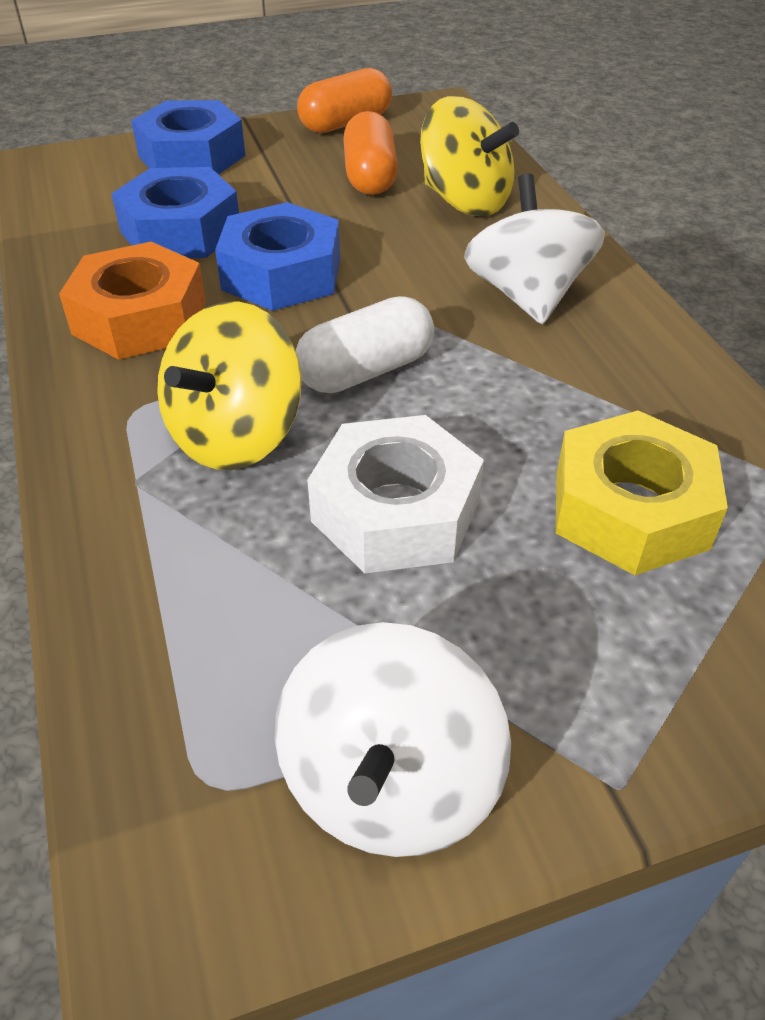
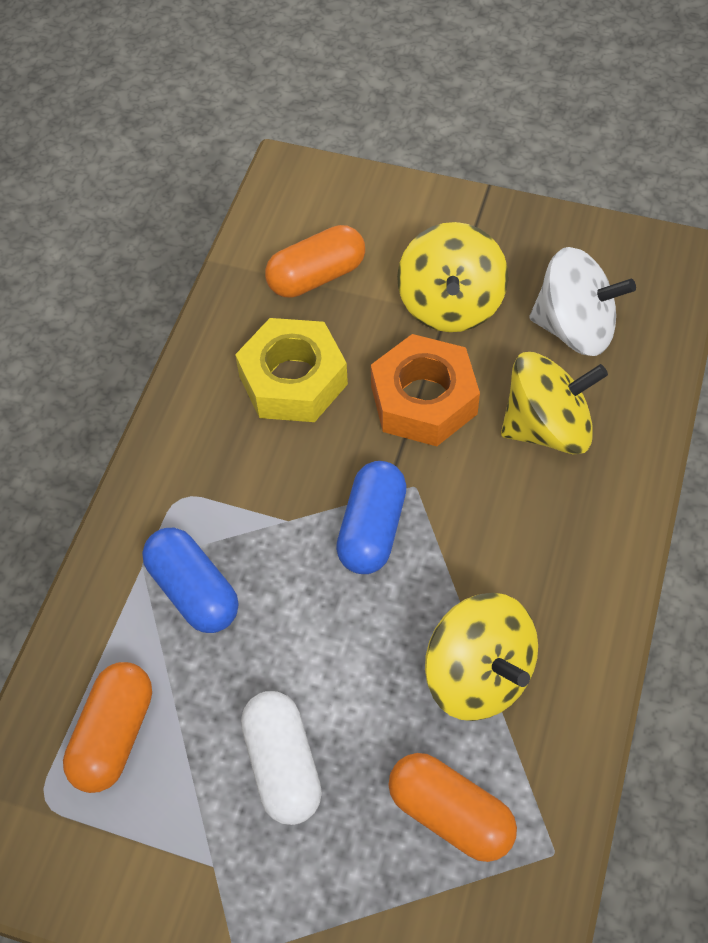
blue capsule: none = 0 -> [142,528,238,633] [336,461,407,574] = 2
blue nut: [111,167,239,258] [131,100,246,175] [215,202,340,311] = 3 -> none = 0
orange capsule: [297,68,392,133] [343,111,398,195] = 2 -> [63,662,152,793] [265,225,365,298] [388,753,517,862] = 3
white nut: [307,415,484,573] = 1 -> none = 0
white spinning top: [275,622,511,857] [464,174,605,324] = 2 -> [529,247,636,356] = 1
yellow spinning top: [157,301,302,470] [420,96,519,216] = 2 -> [397,222,508,332] [425,593,538,721] [501,352,608,454] = 3

